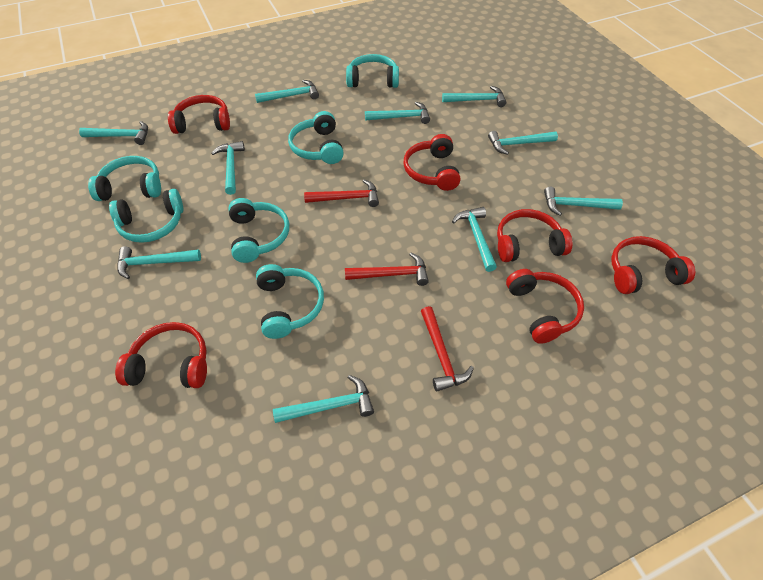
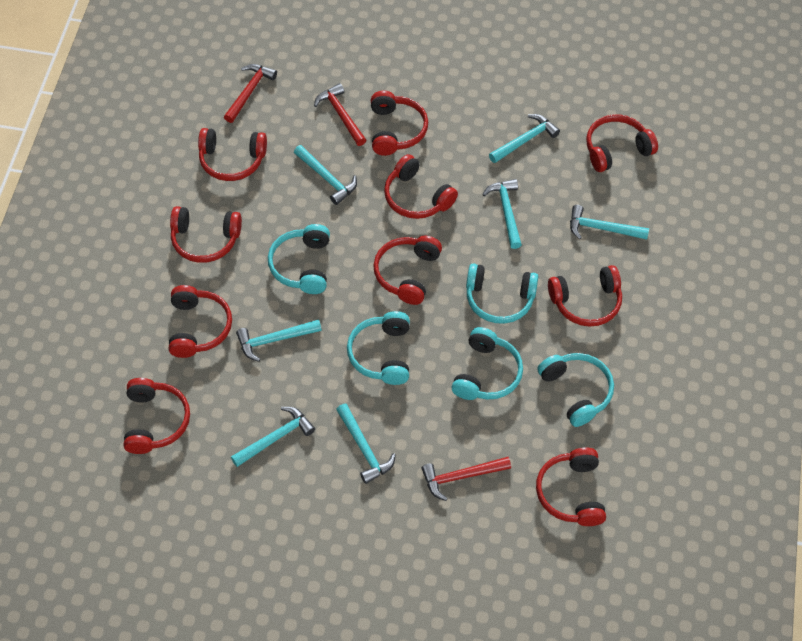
red headphones: [115,322,207,388] [168,95,230,134] [403,134,461,191] [497,209,572,262] [506,269,584,344] [611,236,695,294] = 6 -> [124,378,190,454] [169,285,232,358] [170,206,242,263] [198,128,267,181] [371,91,428,156] [373,236,442,305] [384,154,458,219] [536,447,606,526] [548,265,622,327] [586,115,658,172] = 10
turquoise hammer: [79,121,148,145] [117,246,201,279] [211,141,245,195] [255,80,319,103] [273,375,374,423] [365,102,430,124] [442,86,506,107] [452,207,497,272] [488,131,558,155] [544,187,623,216] = 10 -> [231,407,315,467] [236,319,322,362] [294,145,357,205] [336,404,396,484] [482,179,522,249] [489,114,560,163] [570,205,649,240] = 7
turquoise headphones: [88,156,161,201] [109,189,183,243] [228,198,289,263] [256,264,324,339] [288,111,344,164] [346,54,399,88] = 6 -> [268,224,330,294] [347,311,410,385] [452,327,523,400] [466,263,538,324] [537,353,614,427] = 5

